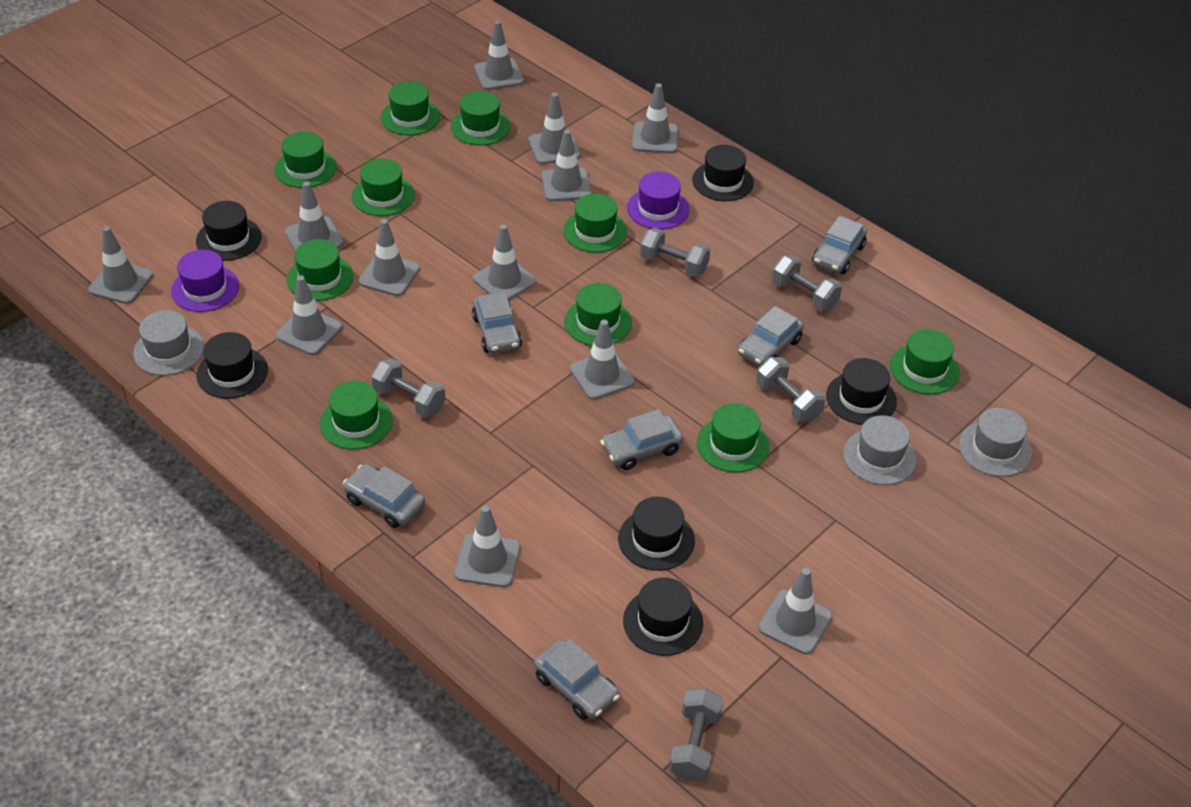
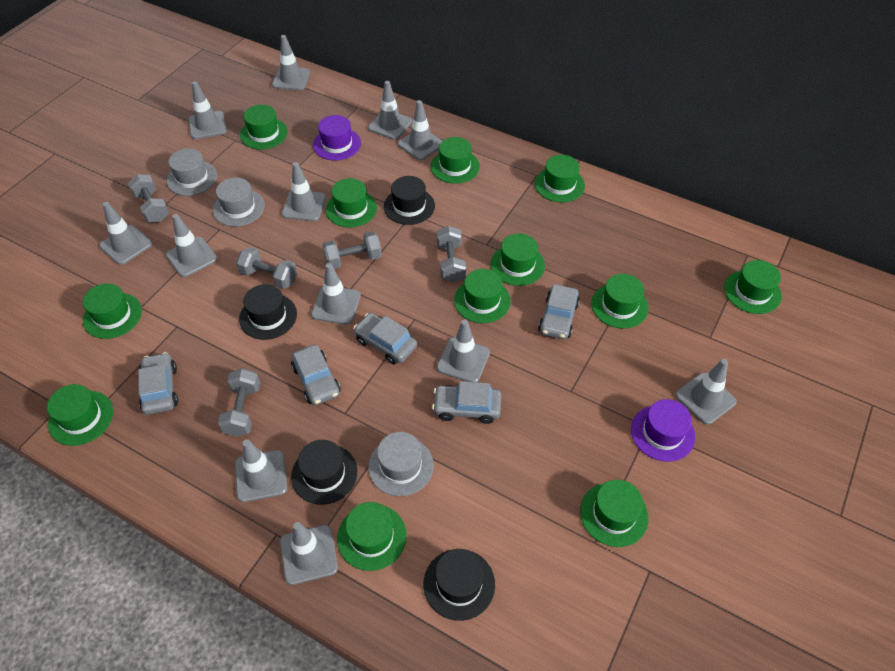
black hat: [196,201,262,261] [197,332,268,399] [618,497,695,571] [623,577,703,656] [692,145,754,201] [826,358,897,425] = 6 -> [239,284,297,340] [291,440,357,505] [384,176,435,225] [423,549,495,621] = 4
green hat: [275,131,337,188] [287,239,354,301] [320,381,393,450] [352,158,415,216] [381,81,440,135] [451,91,511,145] [563,193,627,253] [564,283,632,346] [697,403,769,473] [890,329,960,394] = 10 -> [47,384,113,446] [83,283,142,339] [240,105,288,149] [326,178,377,227] [337,502,407,571] [431,137,480,184] [454,269,511,323] [491,233,545,286] [535,155,585,202] [580,480,649,547] [591,274,649,329] [724,260,782,314] = 12
grey car: [343,464,425,528] [472,292,522,353] [534,639,620,720] [600,409,683,470] [738,306,804,367] [812,216,867,274] = 6 -> [138,352,178,415] [291,345,341,405] [353,313,417,364] [432,381,501,424] [538,284,580,339] = 5

